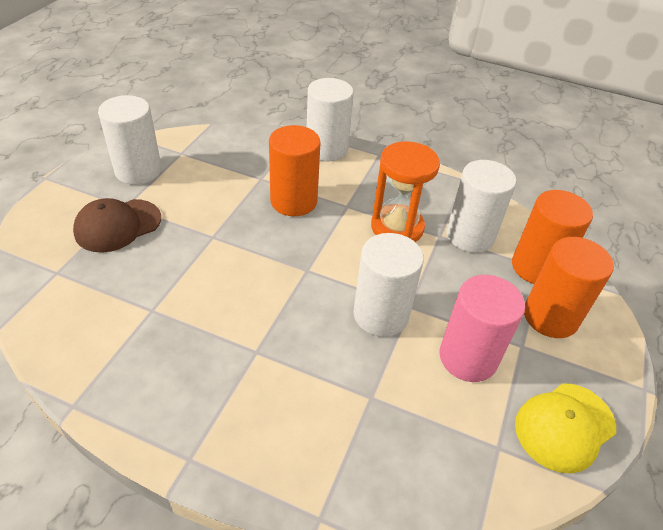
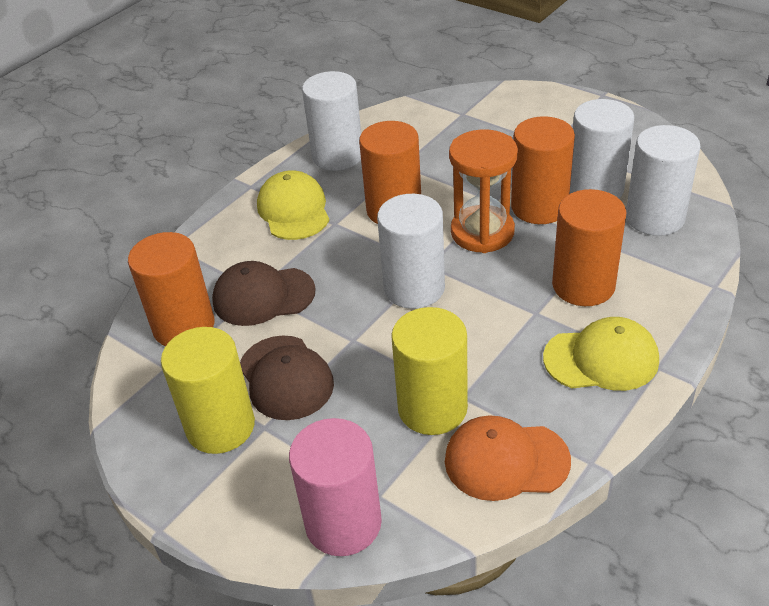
brown cap: [73,198,161,253] = 1 -> [212,261,316,326] [240,335,334,420] = 2
orange cap: none = 0 -> [445,415,571,501] = 1
orange cylinder: [269,125,321,216] [512,190,593,284] [524,237,614,338] = 3 -> [128,232,215,346] [359,121,421,224] [511,116,575,224] [552,189,626,306] = 4
yellow cap: [515,383,616,474] = 1 -> [257,171,329,240] [543,317,659,391] = 2
yellow cylinder: none = 0 -> [161,327,255,454] [391,307,468,435] = 2

